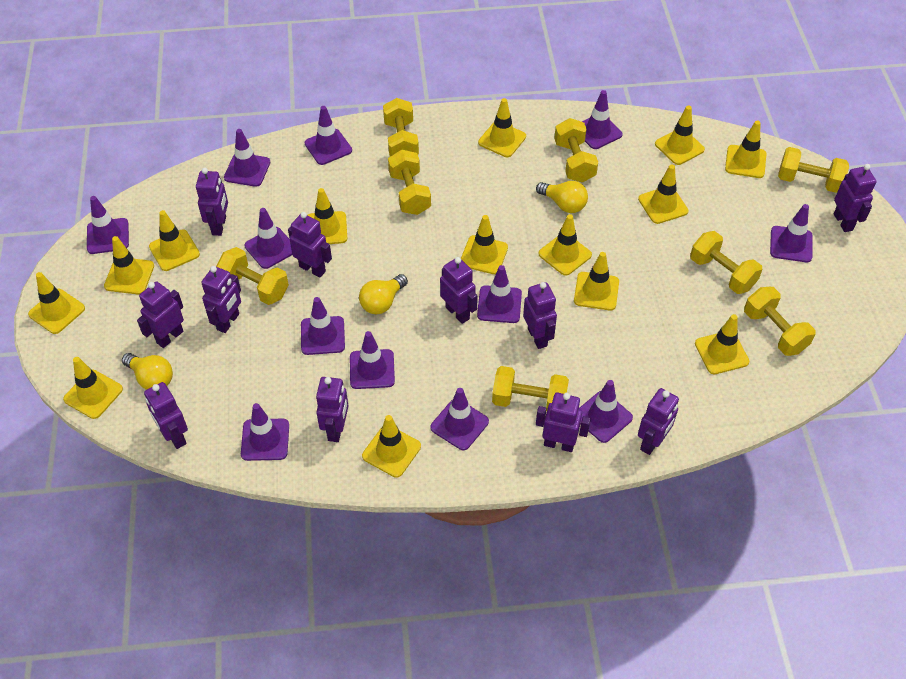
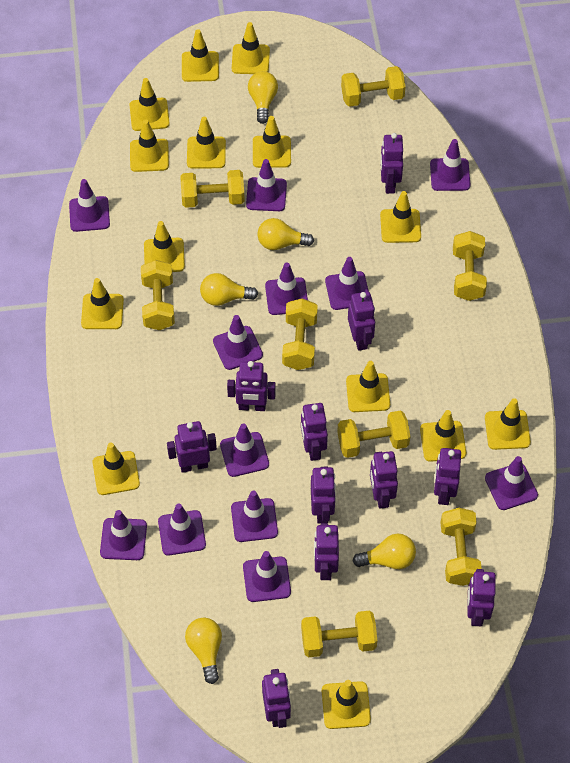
yellow light bulb: [122,353,173,390] [359,274,408,314] [536,181,588,213] = 3 -> [185,618,222,684] [200,273,258,306] [248,71,278,124] [257,218,314,250] [353,534,416,569] = 5

